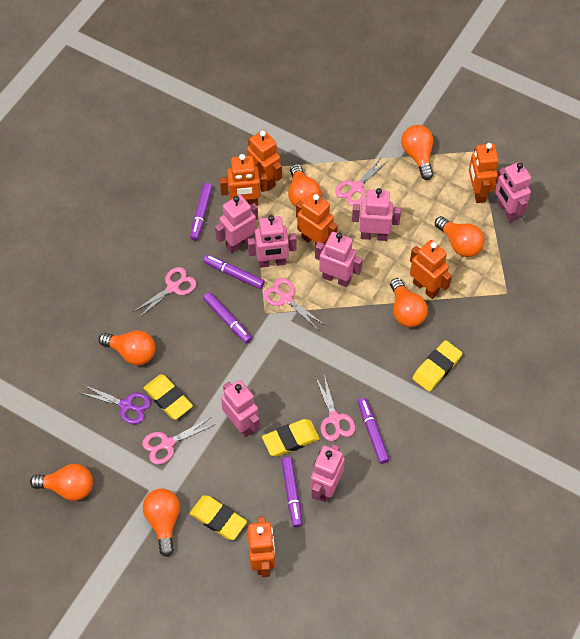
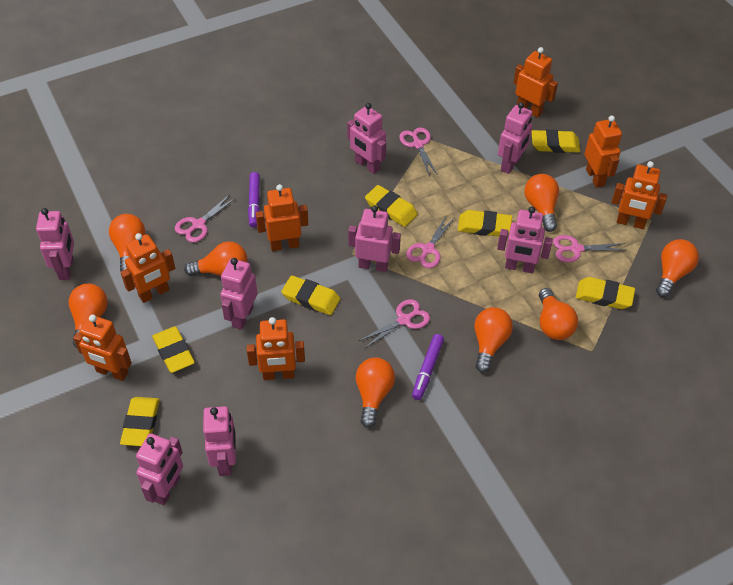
orange light bulb: [30,464,93,501] [99,330,155,365] [143,489,180,557] [288,164,321,207] [390,278,428,327] [401,125,433,180] [435,216,484,257] = 7 -> [69,284,108,348] [109,214,145,271] [184,241,247,276] [356,358,395,428] [474,307,513,373] [524,174,559,232] [539,288,578,340] [656,239,699,297] = 8
orange robot: [220,154,268,206] [247,130,282,191] [247,517,275,577] [296,193,338,246] [410,240,452,299] [469,143,498,203] = 6 -> [73,315,132,381] [121,233,175,303] [247,317,305,380] [256,184,308,251] [513,47,558,118] [584,115,622,188] [611,161,667,229] = 7
pink robot: [215,195,258,253] [221,380,260,437] [248,215,297,268] [310,444,345,502] [315,232,363,287] [352,188,401,241] [495,162,531,222] = 7 -> [36,208,74,280] [136,433,183,505] [203,406,236,476] [220,258,257,330] [347,103,386,174] [348,206,401,272] [497,207,553,273] [498,102,532,174] = 8
purple marker: [190,183,213,241] [203,255,265,289] [203,292,252,343] [281,457,302,527] [358,398,389,464] = 5 -> [248,172,260,228] [412,334,444,400] = 2
purple scissors: [78,384,151,424] = 1 -> none = 0
yellow eraser: [144,374,193,420] [190,495,247,540] [262,419,320,456] [412,340,462,392] = 4 -> [120,397,160,446] [152,327,195,373] [281,275,340,315] [365,185,418,227] [458,210,512,237] [531,129,580,153] [576,277,635,309] = 7

